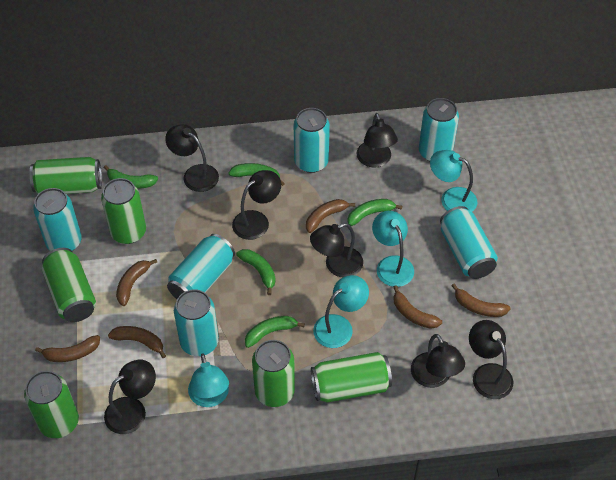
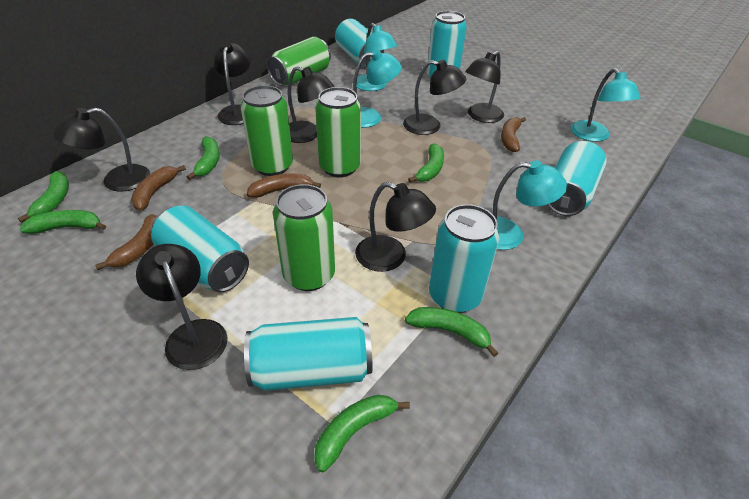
brown banana: [35,335,100,362] [108,326,166,358] [116,259,157,306] [306,199,355,233] [393,285,442,329] [451,284,511,317] = 6 -> [95,214,157,270] [131,165,186,211] [247,173,321,198] [501,117,526,152] = 4
green banana: [104,165,158,189] [229,163,285,186] [236,249,276,295] [245,316,305,348] [347,199,402,226] = 5 -> [18,171,69,223] [20,210,106,234] [187,136,220,180] [314,395,410,472] [405,307,498,357] [408,143,444,183] = 6
green can: [24,371,79,438] [30,157,102,194] [42,248,96,322] [101,178,146,244] [252,340,295,407] [311,352,392,403] = 6 -> [241,85,293,176] [267,37,331,86] [273,184,335,291] [315,87,361,177] = 4

